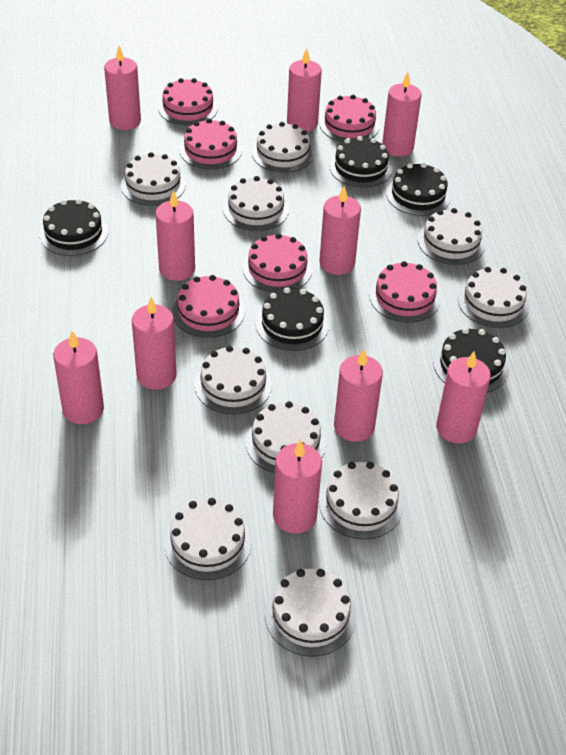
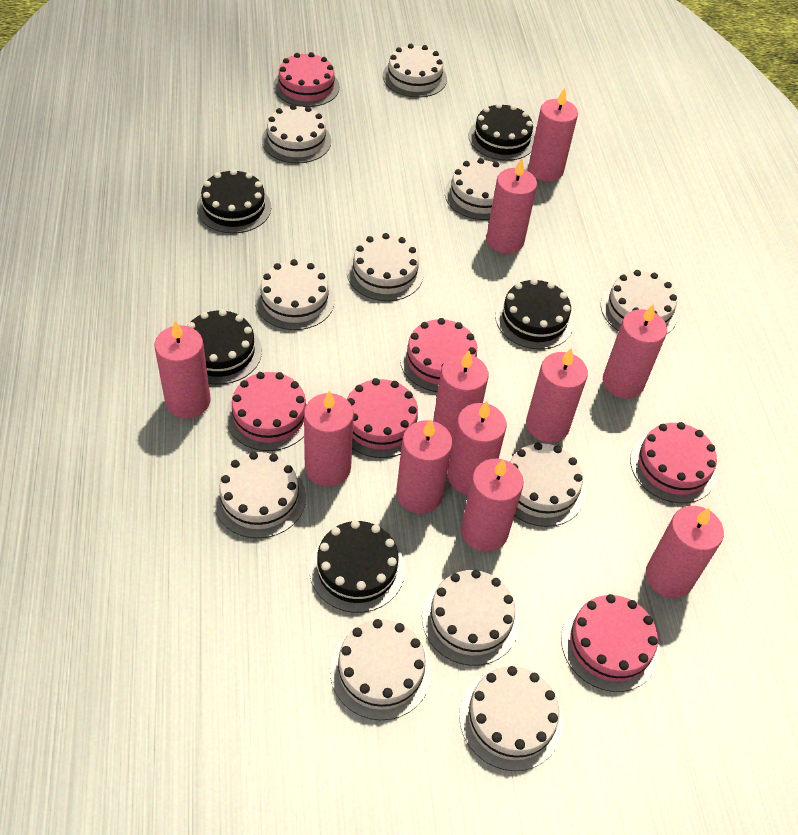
pink candle: [53,331,104,424] [104,46,141,130] [132,297,177,390] [155,190,195,281] [273,440,322,534] [287,48,322,132] [319,186,361,275] [334,349,383,442] [382,72,421,157] [436,351,491,444] = 10 -> [155,321,211,419] [304,390,354,487] [396,419,453,514] [433,351,489,446] [448,401,507,495] [461,459,524,552] [486,158,537,254] [526,347,588,443] [528,88,578,182] [603,304,667,399] [645,506,724,598] = 11
white cake: [121,152,186,206] [164,498,252,580] [195,346,272,414] [223,176,289,231] [246,401,326,473] [252,122,314,173] [265,568,357,657] [319,462,403,539] [418,208,485,265] [458,267,529,328] = 10 -> [213,452,306,538] [255,259,335,330] [262,104,331,163] [330,619,432,720] [347,233,423,301] [383,44,447,98] [422,570,520,666] [445,158,505,220] [459,666,563,771] [507,442,586,527] [601,270,678,334] = 11

